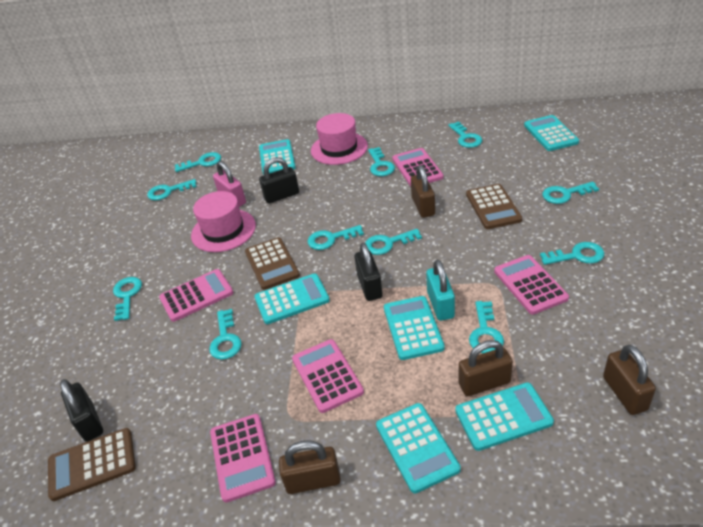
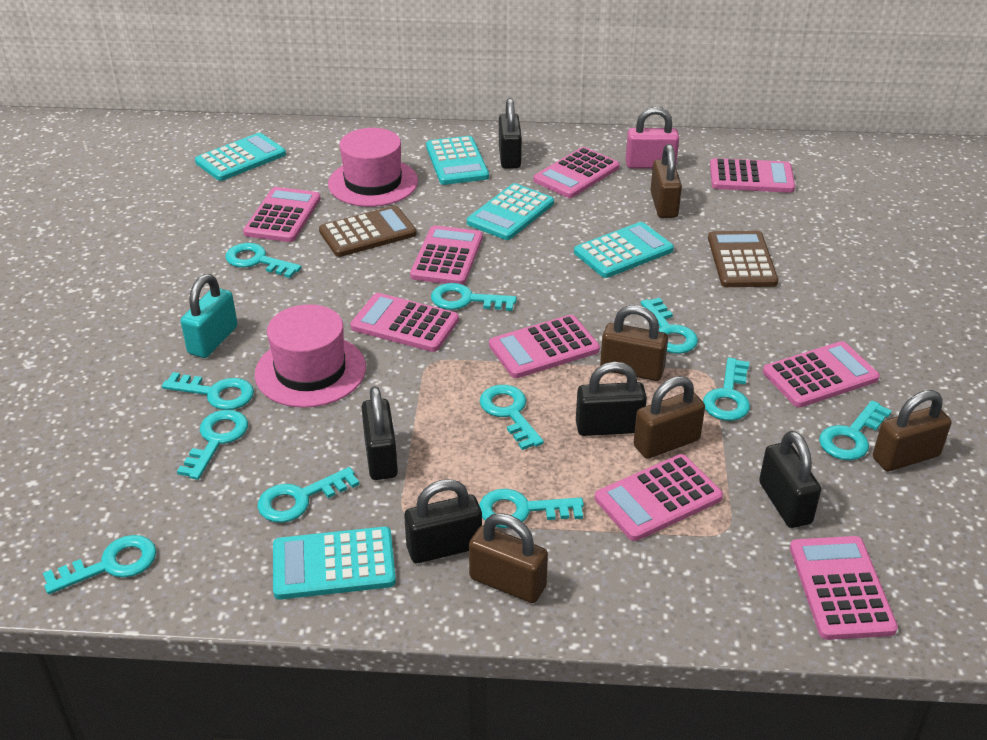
black padlock: [60,379,103,442] [259,157,299,204] [354,243,383,301] = 3 -> [362,386,398,480] [404,479,482,563] [499,98,522,169] [576,362,647,436] [759,431,821,528] = 5
brown calculator: [48,428,136,501] [245,237,300,290] [466,184,522,229] = 3 -> [319,206,417,257] [708,231,778,287] = 2
brown padlock: [279,440,341,494] [411,165,435,218] [459,340,513,396] [603,345,656,415] = 4 -> [469,513,548,603] [600,305,668,381] [634,376,705,459] [650,144,682,218] [873,390,952,471] = 5
pink calculator: [159,269,233,322] [210,414,276,503] [292,339,364,413] [392,148,443,187] [494,255,569,315] = 5 -> [243,187,321,242] [350,293,459,352] [410,225,483,285] [489,315,600,378] [533,147,620,198] [595,454,723,541] [710,158,795,193] [763,341,880,408] [790,536,898,640] = 9
turquoise calculator: [254,274,330,324] [259,139,296,175] [376,403,461,493] [384,296,445,360] [455,382,554,451] [524,115,579,151] = 6 -> [195,133,286,181] [273,527,396,600] [426,136,489,185] [467,183,554,240] [574,222,674,278] = 5

